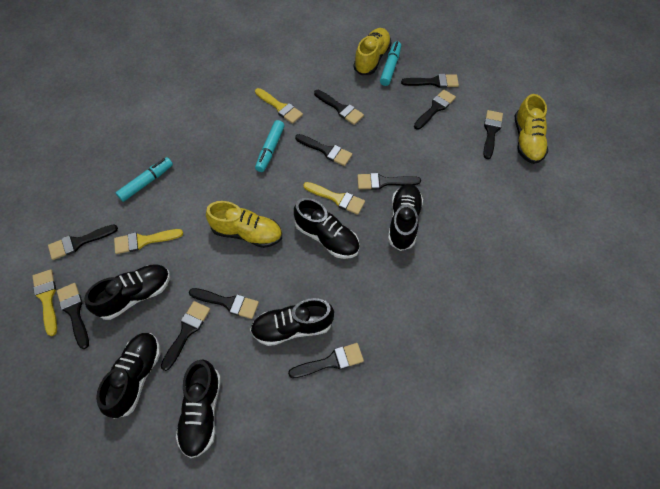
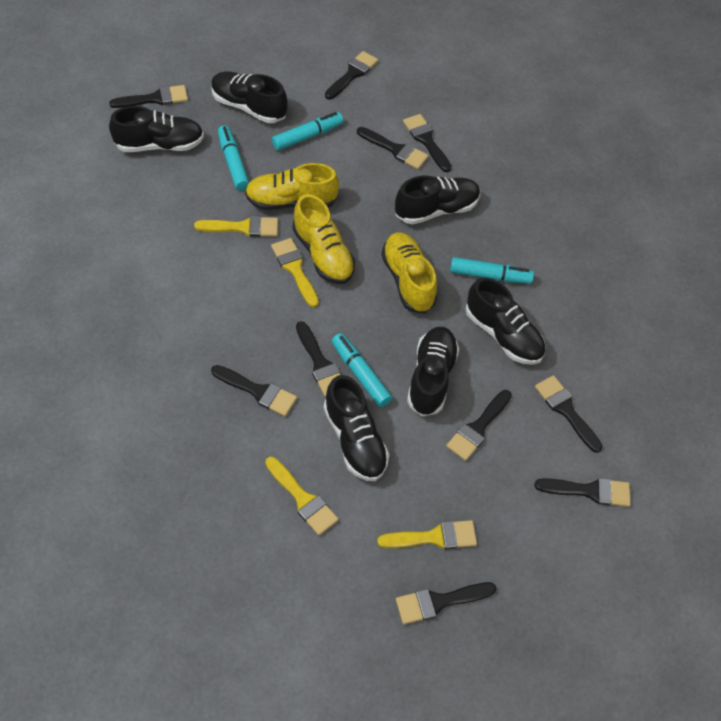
black brush: [48,224,118,260] [57,283,89,349] [161,301,210,371] [189,288,259,319] [288,343,364,378] [295,134,352,166] [314,90,364,125] [357,173,421,190] [401,74,459,88] [414,89,456,130] [483,110,503,159] = 11 -> [109,85,188,108] [211,365,297,416] [296,321,340,397] [325,51,378,99] [357,127,429,169] [396,582,497,624] [403,114,452,172] [446,390,512,461] [535,375,602,453] [535,478,631,507] = 10
turquoise marker: [116,157,173,202] [255,120,285,172] [380,41,401,86] = 3 -> [218,126,249,191] [272,112,343,151] [332,333,392,407] [450,257,534,284] = 4

